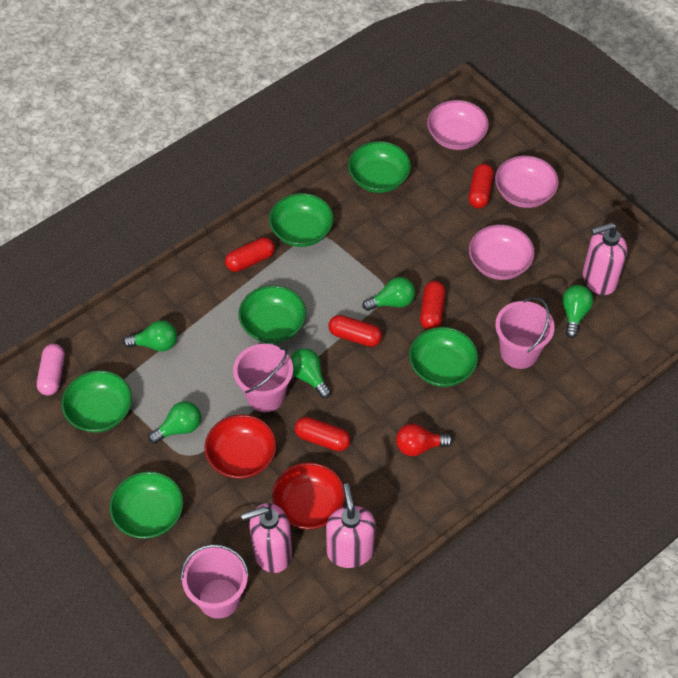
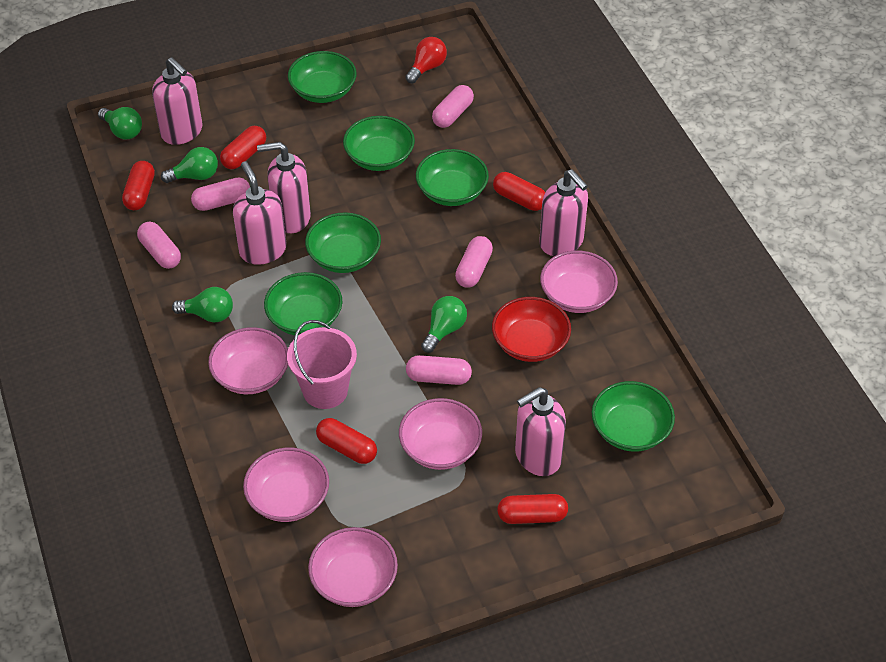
green light bulb: [123,320,177,352] [148,401,201,444] [290,348,331,398] [363,277,415,311] [562,285,593,338] = 5 -> [98,107,142,139] [161,147,218,183] [172,287,233,323] [421,296,467,353] = 4
pink bowl: [427,100,489,150] [469,225,535,280] [495,156,559,208] = 3 -> [208,327,288,394] [243,448,329,522] [308,527,398,607] [399,398,482,470] [540,251,618,313] = 5
pink bucket: [181,544,249,619] [233,344,293,412] [495,297,555,369] = 3 -> [287,320,357,409] = 1
pink capsule: [37,344,65,396] = 1 -> [137,222,181,269] [191,178,250,211] [406,355,472,385] [432,85,474,128] [455,236,493,288] = 5
pink soap dispenser: [241,503,292,573] [326,483,376,568] [583,222,627,295] = 3 -> [152,57,203,145] [233,161,287,265] [257,142,311,233] [515,387,566,476] [539,169,588,256] = 5
red bowl: [204,414,277,479] [272,462,345,529] = 2 -> [492,297,571,362] = 1

